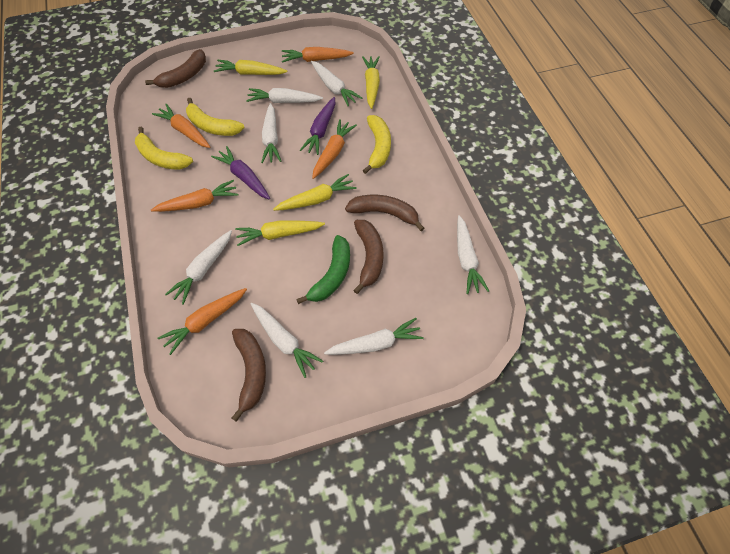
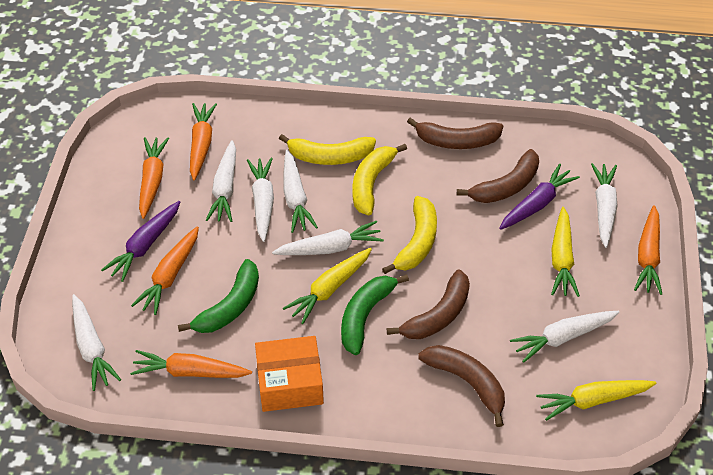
green banana: [296,235,350,304] = 1 -> [178,259,259,333] [341,274,409,355] = 2
orange box: none = 0 -> [255,336,324,412] = 1
yellow carrot: [214,60,288,75] [235,221,325,246] [273,174,357,211] [362,56,380,109] = 4 -> [283,248,372,324] [536,380,657,421] [551,207,580,297] = 3

